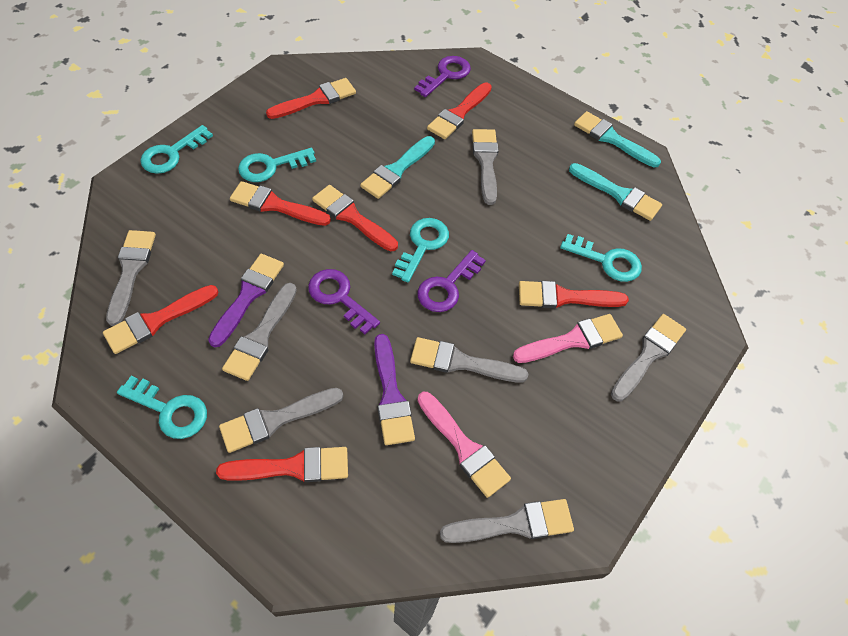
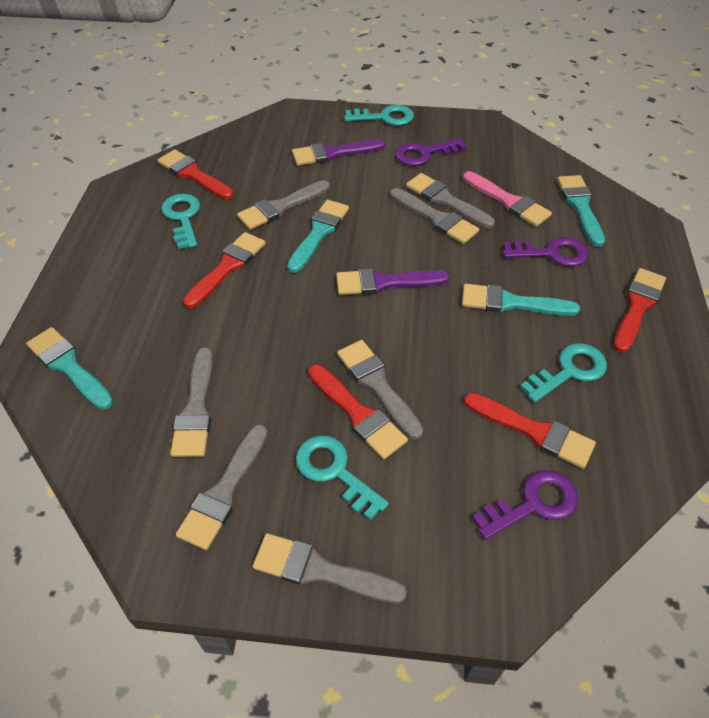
pink brush: [418,392,511,498] [513,314,623,363] = 2 -> [463,171,552,227] = 1
red brush: [103,285,218,354] [216,447,348,482] [230,181,331,226] [266,78,356,119] [312,185,398,252] [427,83,492,139] [519,281,629,308] = 7 -> [157,149,234,200] [183,232,266,308] [308,364,408,459] [464,393,596,469] [613,268,666,353] = 5
turquoise brush: [360,136,435,199] [569,163,662,221] [574,111,661,167] = 3 -> [26,327,113,410] [287,200,349,273] [462,284,580,316] [557,175,605,247] = 4
turquoise key: [117,376,207,439] [140,125,213,174] [238,148,316,182] [392,218,449,283] [560,234,642,282] = 5 -> [161,194,200,249] [296,435,389,521] [344,105,414,126] [520,343,607,403] = 4

